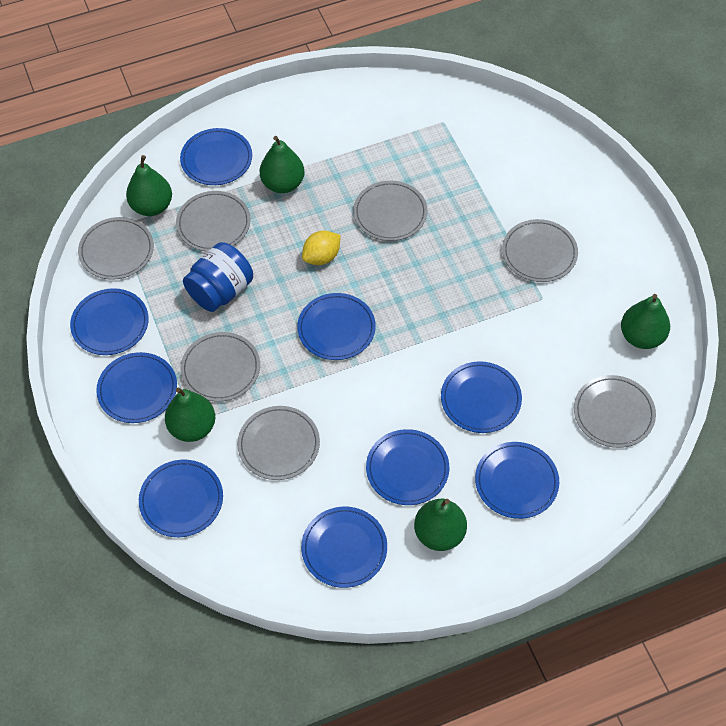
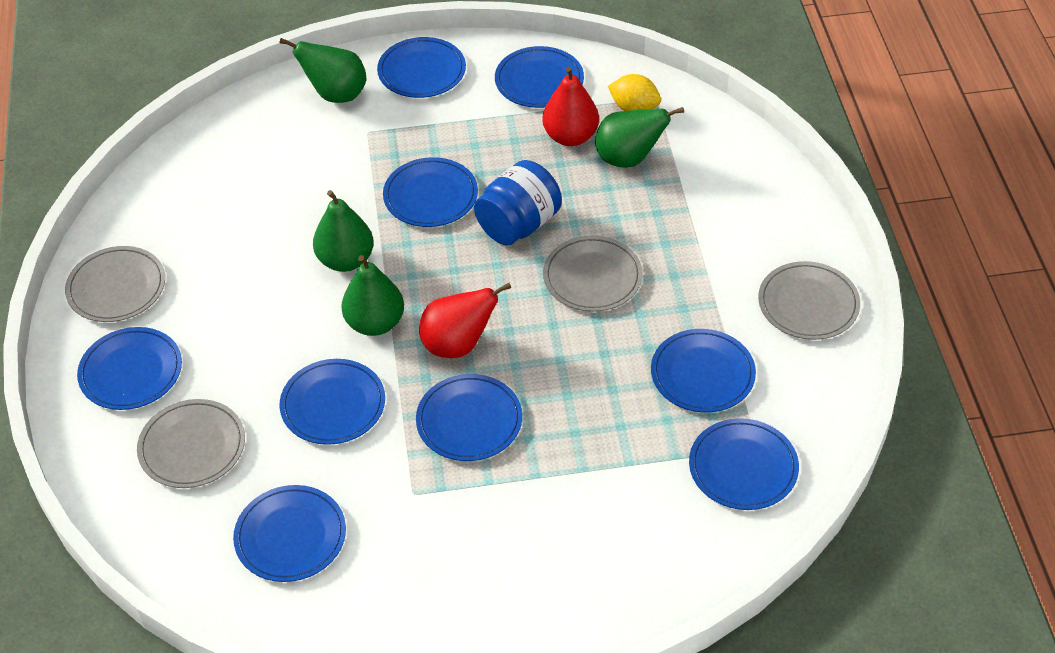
green pear: [126,155,172,216] [165,387,215,442] [259,136,305,193] [414,499,467,551] [621,294,670,349] = 5 -> [279,38,367,103] [313,190,374,272] [341,255,404,336] [595,107,684,168] = 4
grey plate: [78,217,154,280] [176,191,251,252] [181,332,260,402] [237,406,320,480] [353,181,427,241] [502,219,578,282] [574,375,656,448] = 7 -> [65,246,165,322] [137,399,245,488] [543,236,643,312] [758,261,860,340] = 4
red pear: none = 0 -> [419,283,511,358] [542,67,599,146] = 2

